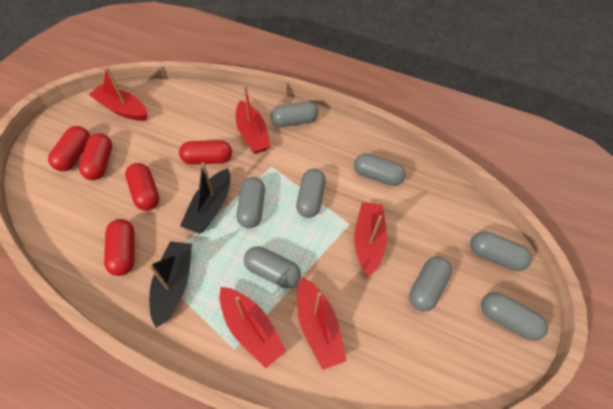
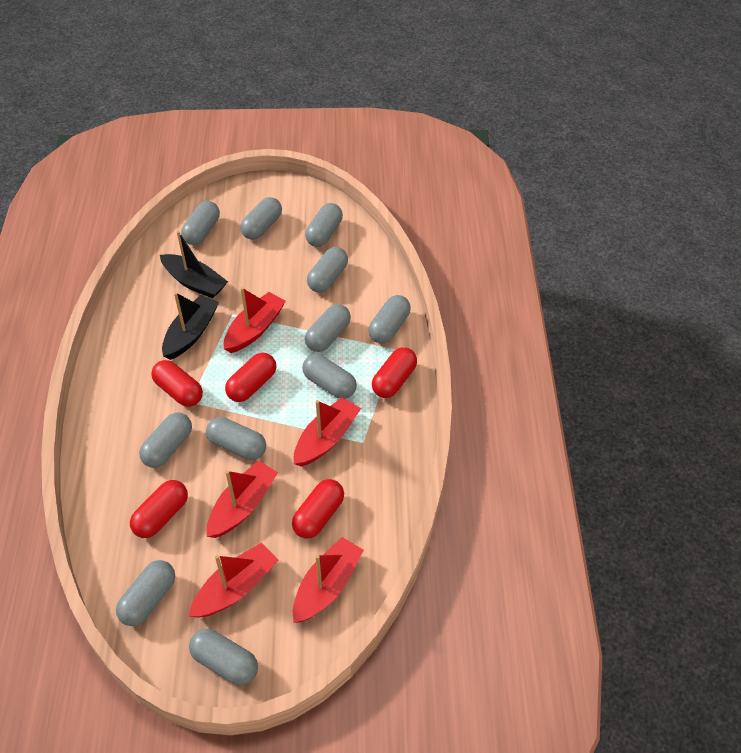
grey capsule: [236,177,265,228] [244,246,301,288] [271,101,318,127] [296,168,326,218] [354,153,406,186] [409,256,452,311] [470,232,532,271] [481,292,548,341] = 8 -> [116,560,175,626] [139,413,192,468] [181,201,220,245] [189,629,258,685] [206,417,266,460] [240,197,282,240] [302,354,357,399] [305,203,343,247] [305,304,351,352] [307,247,348,293] [369,295,411,343] = 11

